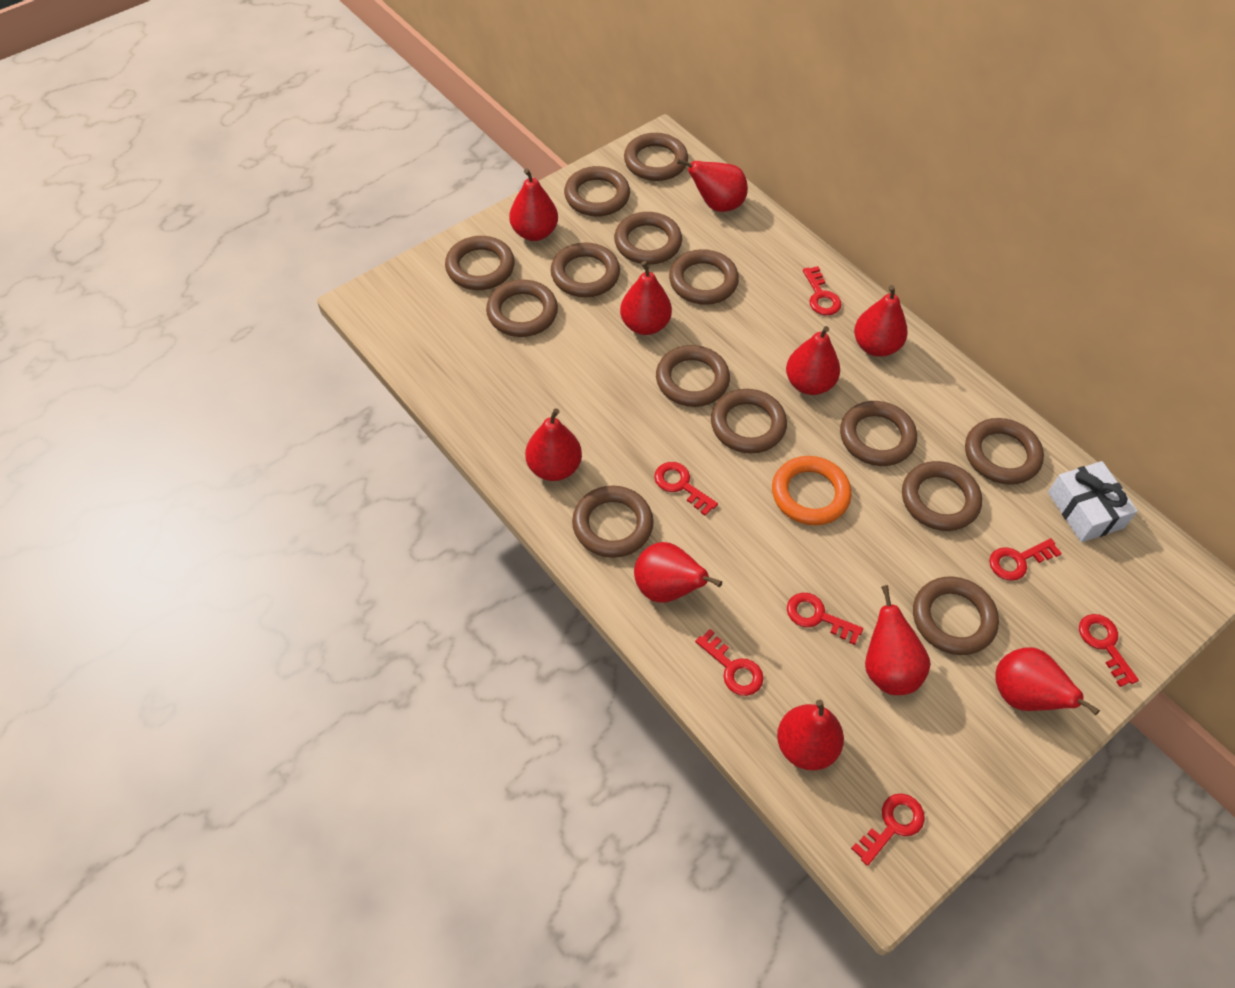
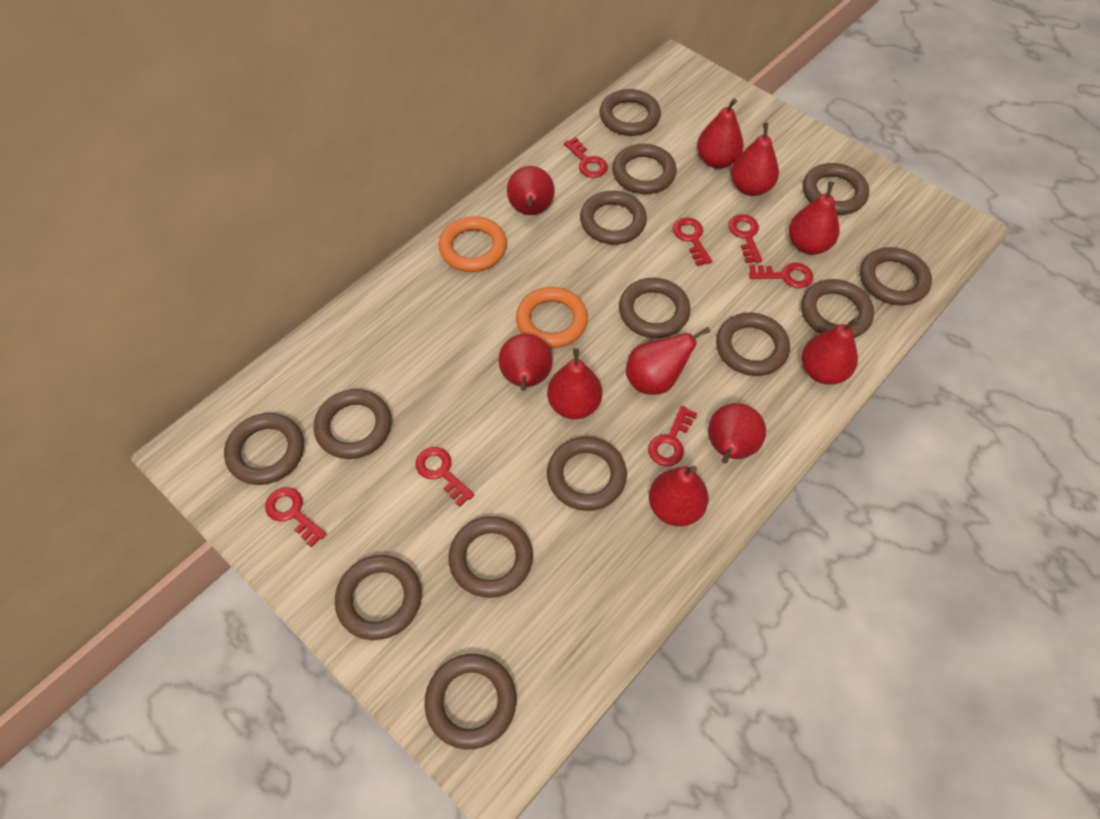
orange ring: [772,456,852,525] = 1 -> [439,216,507,272] [516,287,588,348] = 2
white gift: [1048,461,1138,542] = 1 -> none = 0

